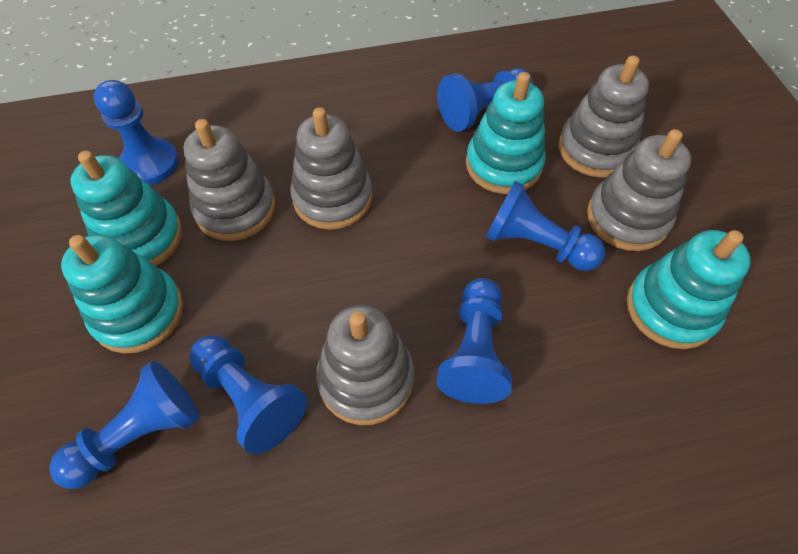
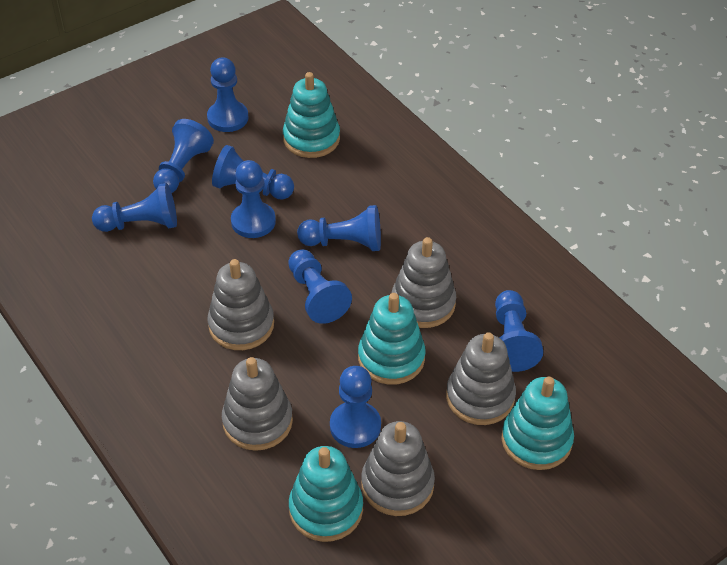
blue pawn: [49,361,199,489] [94,80,179,185] [190,335,307,454] [436,278,512,404] [437,68,533,132] [485,181,605,271] = 6 -> [92,183,177,232] [153,119,214,193] [207,57,249,132] [212,145,294,200] [231,160,276,238] [288,249,352,324] [297,205,381,251] [330,366,381,448] [495,290,543,372] = 9

